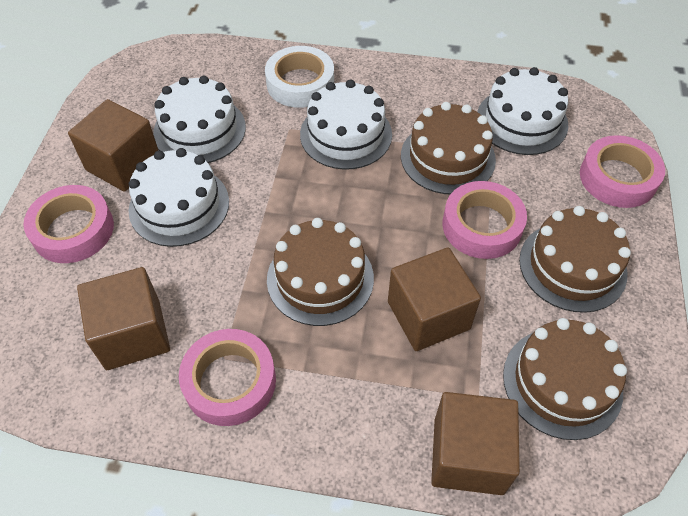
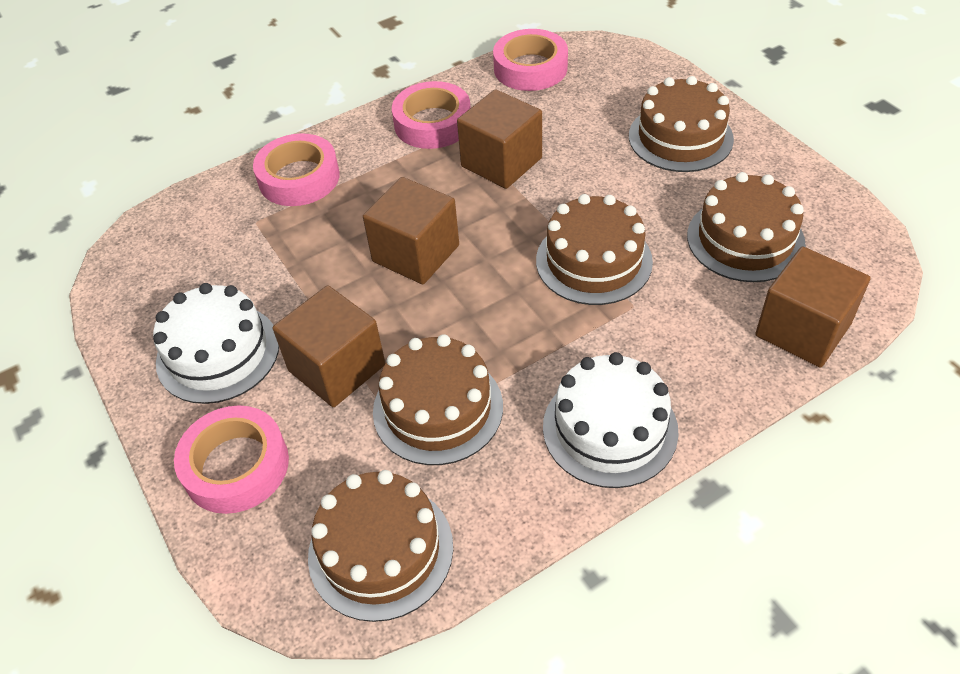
brown cake: [267,218,374,326] [401,102,496,194] [503,318,627,440] [519,206,631,313] = 4 -> [308,470,453,622] [373,334,503,465] [536,194,653,305] [629,76,734,172] [687,172,806,282] = 5
white cake: [128,148,229,247] [153,75,246,163] [300,79,392,170] [477,67,569,155] = 4 -> [153,283,279,404] [543,352,679,488] = 2
white tape: [265,46,334,108] = 1 -> none = 0

